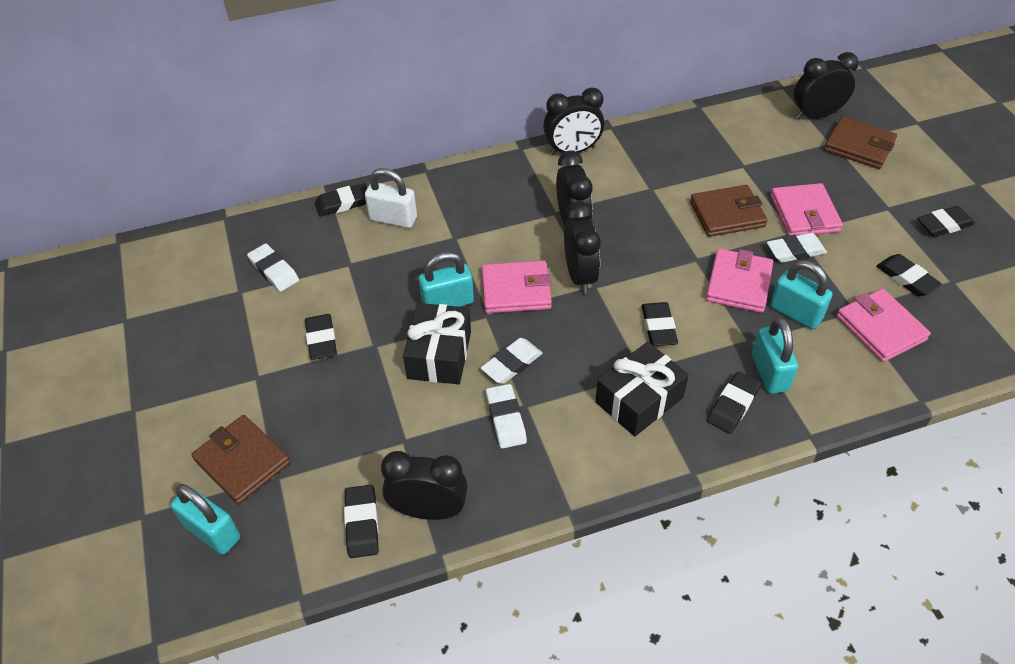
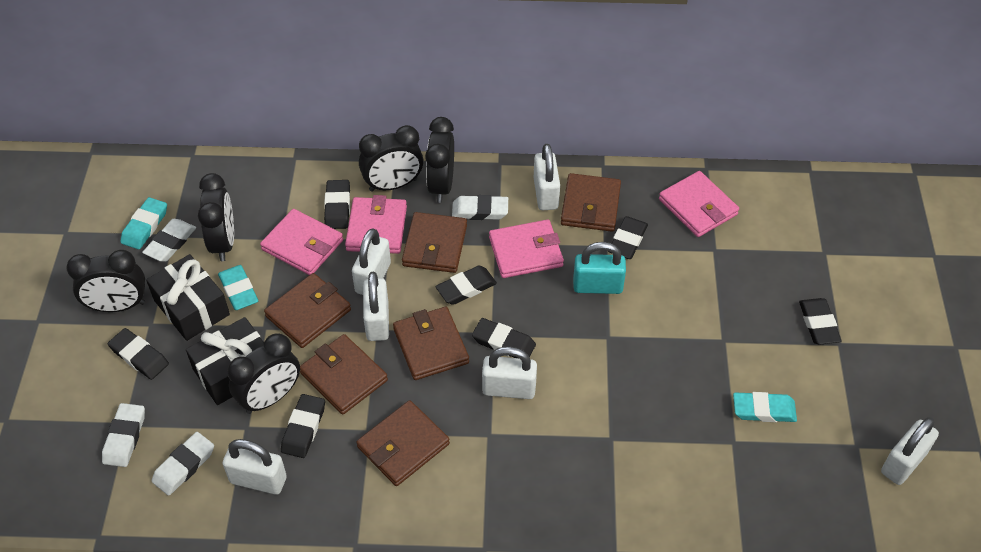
brown wallet: [192,415,290,504] [690,185,768,237] [824,117,897,169] = 3 -> [264,273,351,348] [300,334,388,415] [356,400,450,486] [393,307,469,380] [402,212,467,273] [561,173,621,232] = 6
turquoise eraser: none = 0 -> [121,197,167,250] [218,265,258,310] [733,392,797,422] = 3
turquoise padlock: [171,484,240,555] [419,252,474,307] [752,317,798,394] [770,261,833,329] = 4 -> [573,242,626,294] = 1
white padlock: [365,168,417,228] = 1 -> [223,439,287,495] [352,228,391,295] [363,272,389,341] [482,347,537,399] [534,144,560,210] [881,417,939,485] = 6

